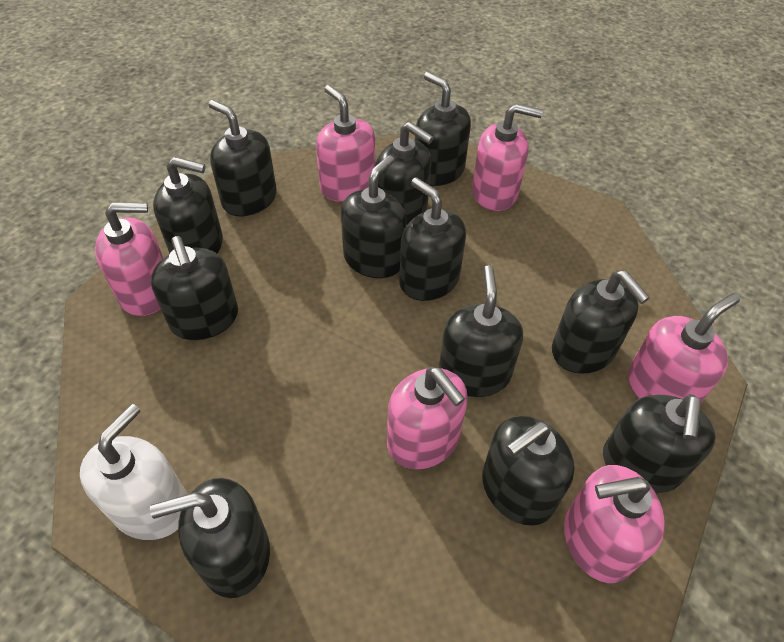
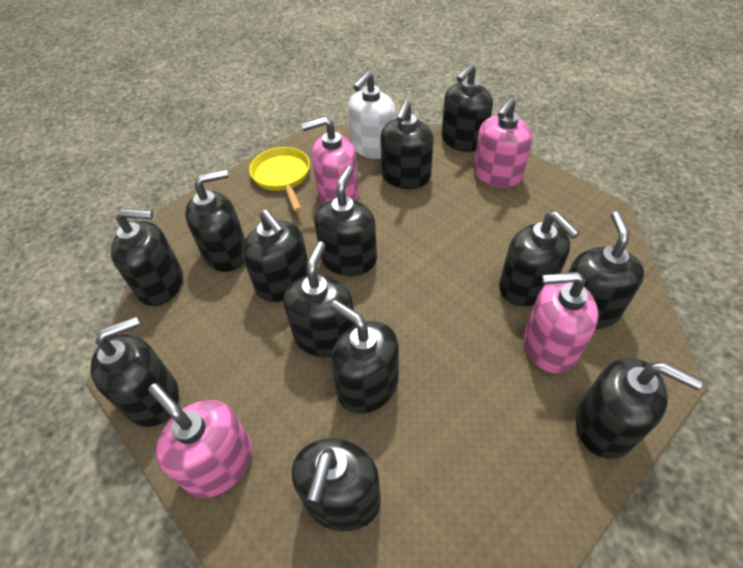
black soap dispenser: [150,478,270,598] [151,236,238,340] [153,157,223,254] [208,100,277,217] [341,155,407,278] [375,122,434,226] [399,177,466,301] [415,72,471,186] [439,265,523,397] [482,416,575,526] [552,270,650,374] [603,394,716,493] = 12 -> [91,317,179,427] [111,209,183,306] [185,170,245,272] [242,209,308,302] [283,241,355,358] [292,438,381,531] [314,166,377,276] [330,300,399,414] [380,100,434,189] [442,63,493,152] [499,211,580,306] [569,212,644,329] [576,358,703,459] = 13
pink soap dispenser: [95,202,163,316] [316,85,375,202] [387,367,468,470] [472,104,543,211] [564,465,665,583] [628,293,740,403] = 6 -> [148,383,253,498] [301,116,359,204] [473,97,532,188] [524,272,599,374] = 4
yellow pan: none = 0 -> [249,147,310,212] = 1

